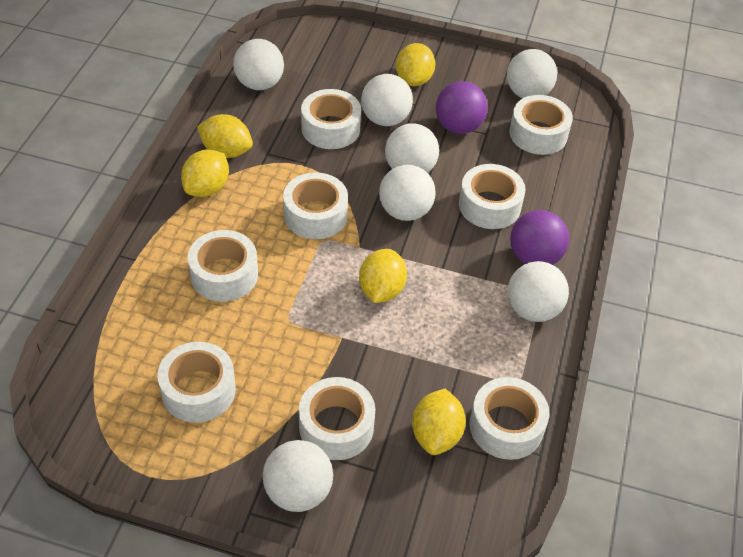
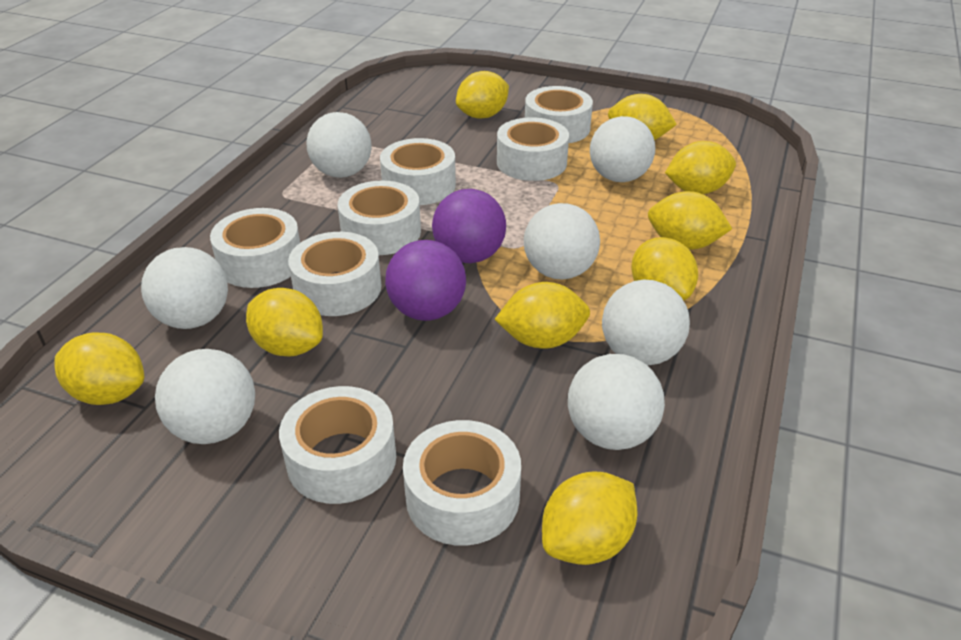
yellow lemon: [181,149,229,197] [197,114,253,158] [359,249,407,303] [396,43,435,86] [412,389,466,455] = 5 -> [54,333,144,405] [246,288,323,356] [456,71,509,119] [494,282,590,349] [542,471,638,565] [608,94,677,140] [631,237,698,300] [648,191,732,250] [665,141,736,194] = 9

